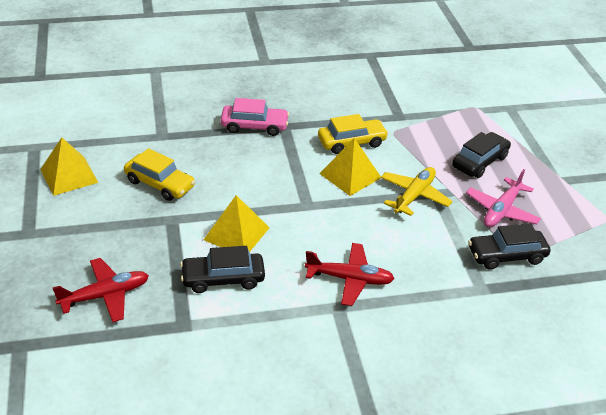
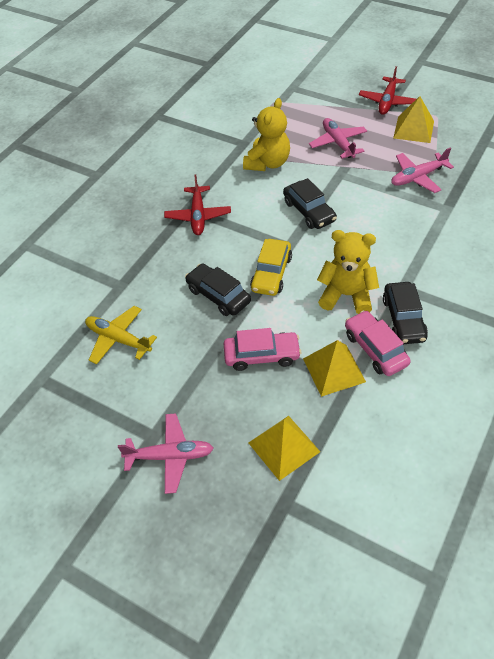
pink car: [221,98,289,136] = 1 -> [224,328,301,371] [345,310,411,376] = 2
pink plane: [466,169,541,227] = 1 -> [118,413,214,494] [309,118,367,158] [391,148,454,193] = 3
yellow car: [124,148,195,201] [318,114,388,154] = 2 -> [250,239,292,296] = 1
yellow teddy bear: none = 0 -> [243,98,290,171] [317,230,379,314] = 2

